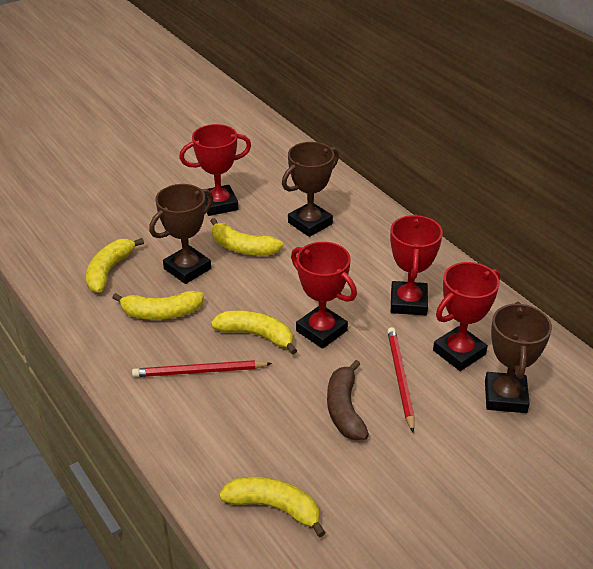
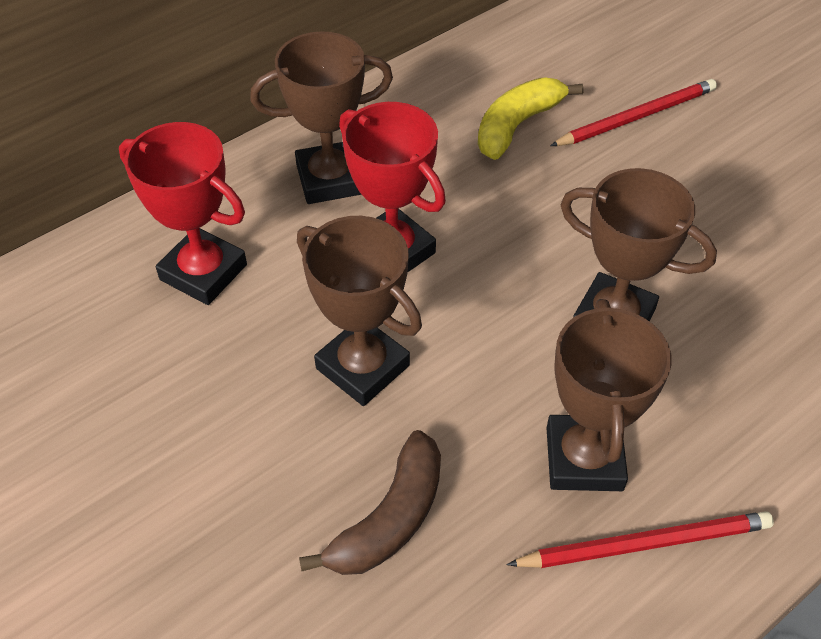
brown trophy: [149,184,213,284] [282,142,339,237] [485,302,552,413] = 3 -> [250,31,393,204] [297,216,422,406] [547,299,672,491] [560,168,717,321] = 4
red trophy: [179,124,251,216] [291,242,357,349] [390,215,443,315] [433,262,500,371] = 4 -> [119,122,247,305] [339,102,446,272] = 2
yellow banana: [86,238,144,293] [112,291,204,320] [210,218,283,256] [211,310,297,355] [219,477,326,537] = 5 -> [478,78,584,160] = 1

